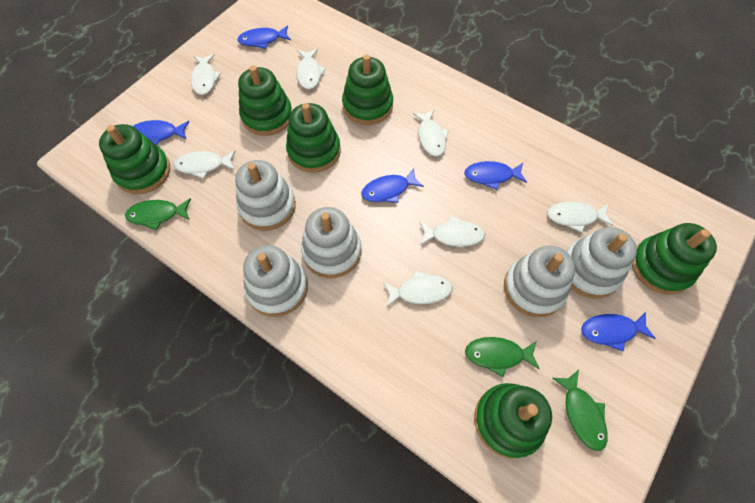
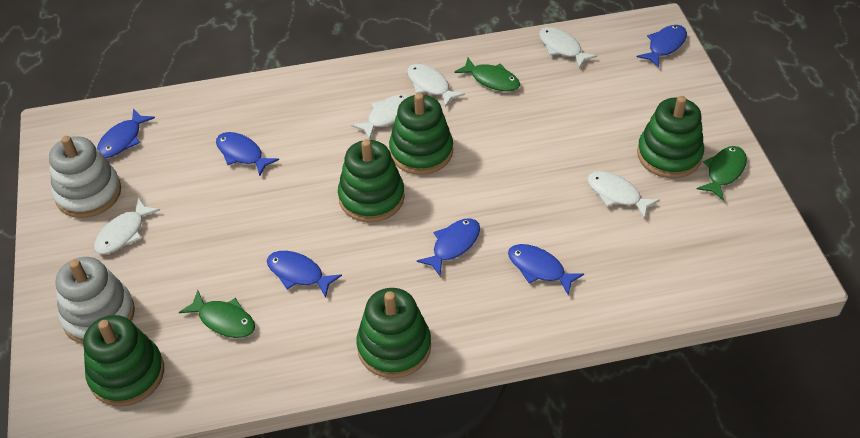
blue fish: [133,120,189,145] [237,25,291,49] [361,168,424,203] [464,161,527,190] [581,312,656,351] = 5 -> [97,109,155,158] [216,132,279,176] [267,251,342,298] [417,218,480,276] [508,244,584,295] [637,25,687,68] = 6
green stacking toy: [99,124,170,194] [238,65,292,136] [286,103,341,173] [342,55,393,125] [474,383,552,459] [632,223,717,294] = 6 -> [83,315,164,407] [338,139,405,223] [357,288,431,378] [389,93,453,175] [637,96,704,178] = 5
white fish: [174,150,235,179] [191,54,221,95] [296,49,326,90] [383,270,453,308] [413,110,449,157] [420,216,485,247] [547,202,613,233] = 7 -> [94,198,160,254] [351,94,410,140] [407,64,465,107] [539,27,597,68] [587,171,660,218] = 5
white stacking toy: [235,160,296,231] [243,245,308,317] [301,207,361,278] [504,245,575,317] [566,227,637,298] = 5 -> [49,136,121,218] [55,257,135,344] = 2

